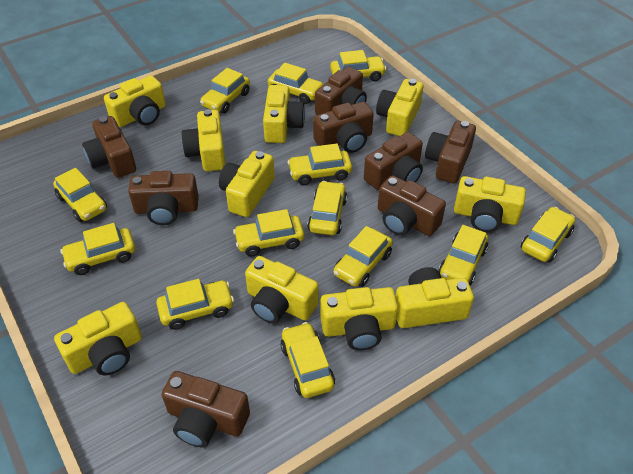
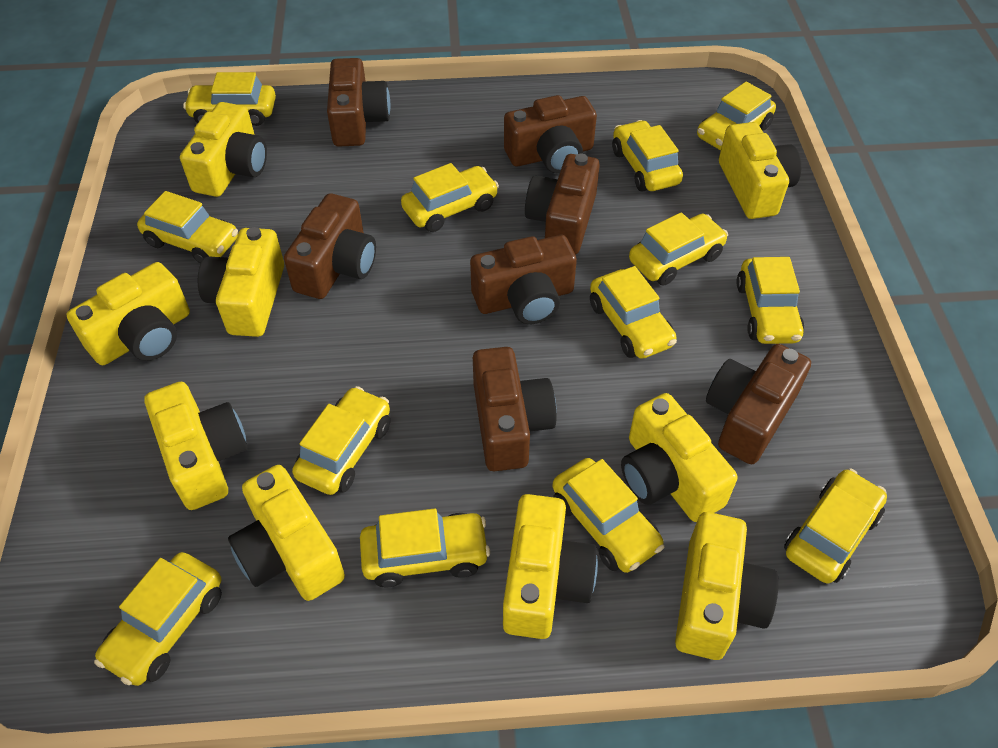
brown camera: [82,116,136,178] [128,171,199,225] [162,371,250,447] [313,102,374,153] [315,66,367,115] [364,132,423,190] [378,175,446,236] [425,121,476,184] = 8 -> [284,193,376,299] [327,58,390,147] [470,235,577,324] [473,347,556,471] [504,95,597,174] [525,154,600,255] [706,344,811,464] = 7
yellow camera: [54,302,142,376] [104,75,166,127] [181,109,225,172] [219,151,275,217] [245,256,319,324] [263,85,305,143] [320,287,398,350] [376,79,423,136] [396,267,474,328] [454,176,526,232] = 10 -> [66,262,190,365] [144,382,248,510] [180,102,267,197] [198,227,284,337] [228,465,345,601] [503,494,598,639] [621,393,737,522] [675,512,779,660] [719,122,801,219] = 9

